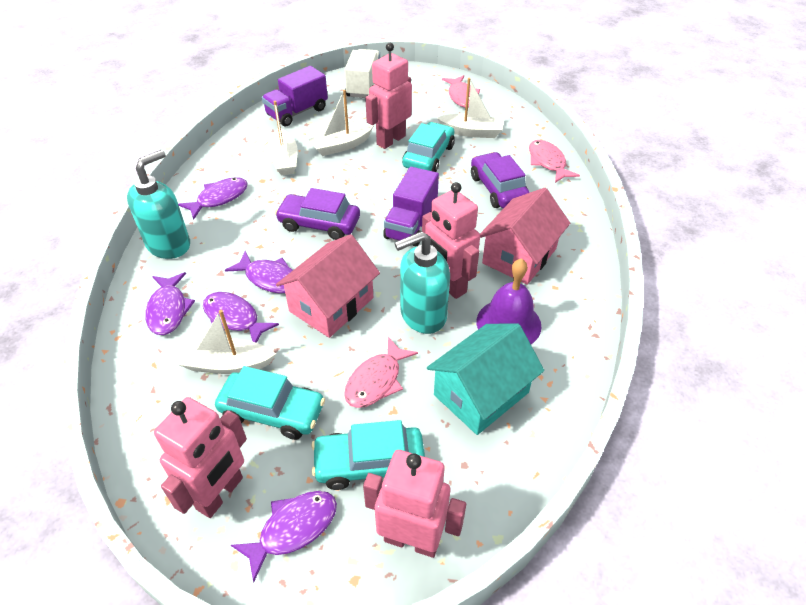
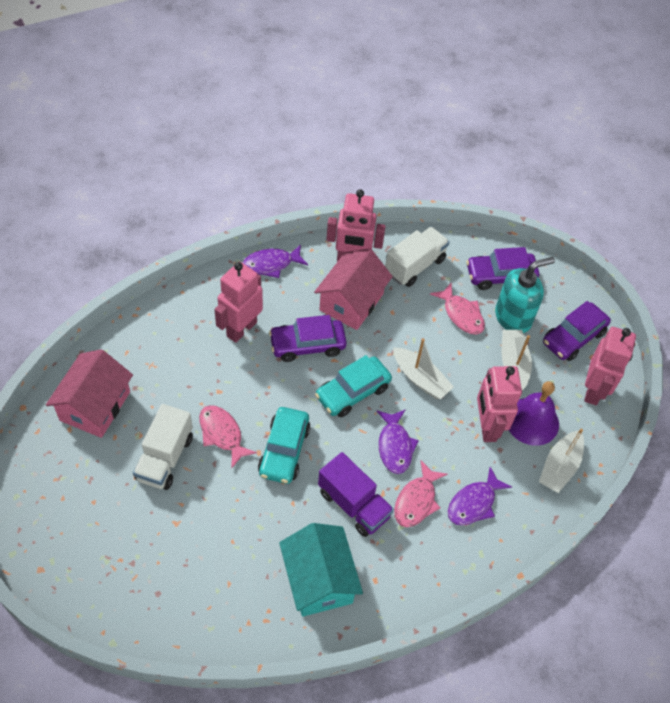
purple car: [275,188,360,240] [471,152,530,208] = 2 -> [269,315,347,362] [466,247,539,290] [543,301,611,361] = 3
purple fish: [145,272,195,335] [178,177,248,220] [203,292,279,343] [225,251,293,293] [231,491,337,582] = 5 -> [242,244,308,278] [377,409,418,474] [448,467,512,525] = 3
purple truck: [262,66,328,127] [383,167,439,246] = 2 -> [318,452,394,537] = 1
turquoise car: [215,366,325,440] [311,420,425,490] [402,122,455,172] = 3 -> [258,407,311,484] [315,355,392,417] = 2
turquoise soap dispenser: [127,150,190,259] [394,231,450,334] = 2 -> [495,257,555,333] = 1
white boat: [178,310,276,374] [268,101,298,175] [308,90,374,156] [437,78,504,138] = 4 -> [393,338,454,399] [502,330,532,390] [539,429,584,493] = 3
white truck: [345,49,380,98] = 1 -> [133,404,193,490] [385,227,449,287] = 2

